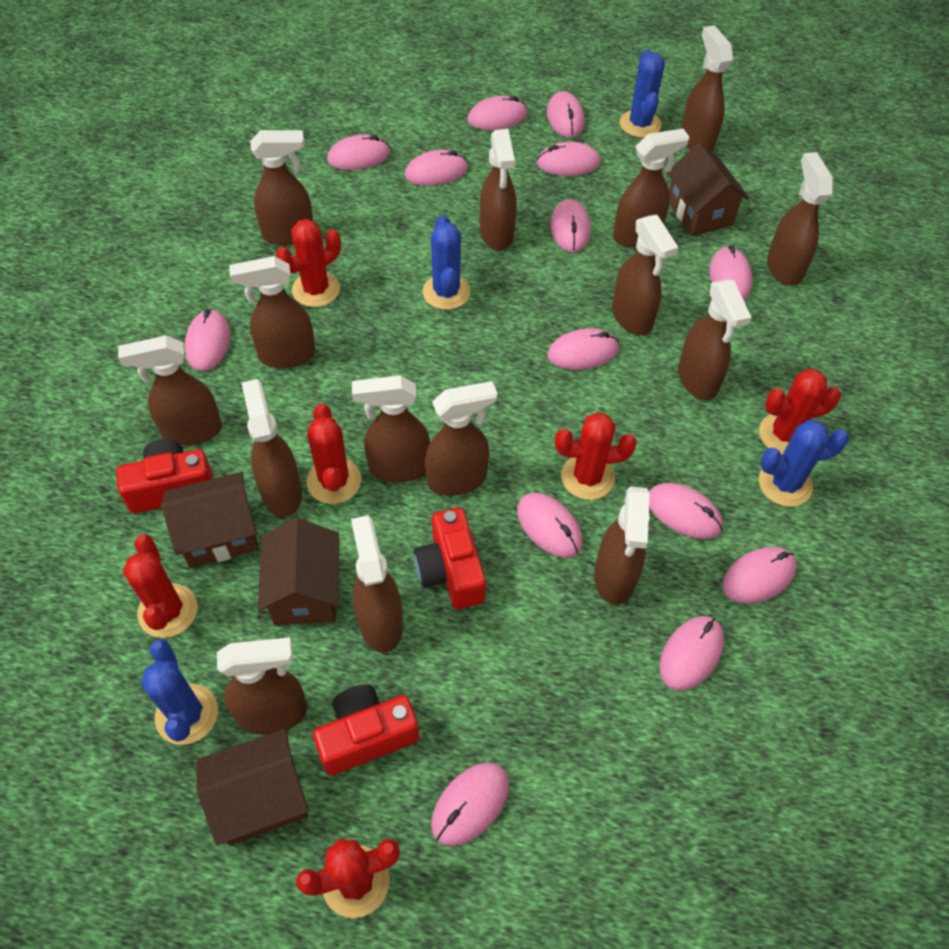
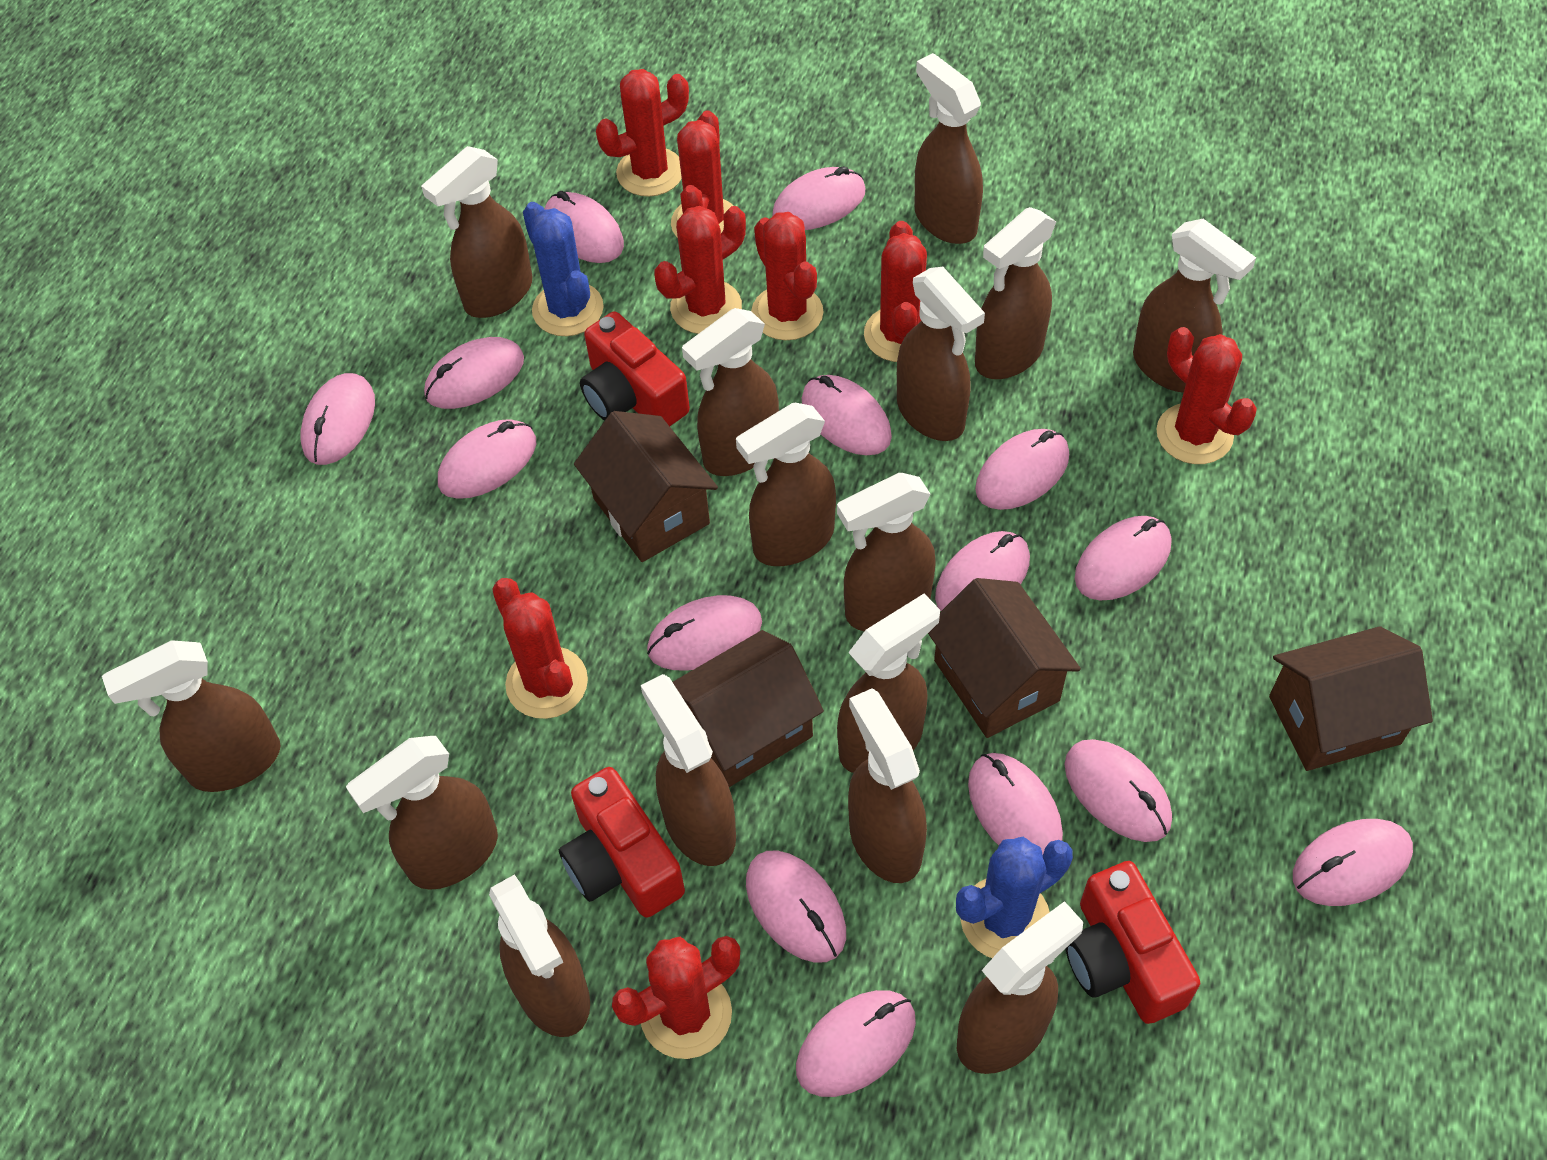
blue cactus: [141,639,218,745] [423,215,470,310] [620,50,665,138] [759,420,849,507] = 4 -> [523,202,604,336] [956,837,1073,958] = 2
pink mouse: [185,309,231,371] [327,135,390,170] [405,150,468,186] [431,762,509,846] [467,96,528,130] [517,493,583,558] [536,142,601,176] [547,91,585,138] [547,328,619,370] [551,199,591,253] [649,483,723,539] [659,616,724,691] [709,245,752,300] [722,547,797,604] = 14 -> [300,373,375,465] [424,337,524,409] [438,419,536,499] [544,191,624,263] [647,595,762,670] [746,850,846,963] [772,166,866,230] [796,990,916,1097] [802,375,892,455] [935,531,1030,611] [968,753,1063,854] [975,429,1069,510] [1065,739,1172,842] [1075,516,1171,601] [1293,819,1413,906] = 15
red cactus: [123,534,197,638] [276,219,341,307] [296,839,400,918] [307,404,361,504] [555,412,637,500] [759,369,841,455] = 6 -> [492,578,588,719] [596,69,689,197] [612,936,740,1059] [654,206,746,334] [671,110,734,238] [751,212,823,340] [864,221,927,362] [1156,327,1257,464] = 8

